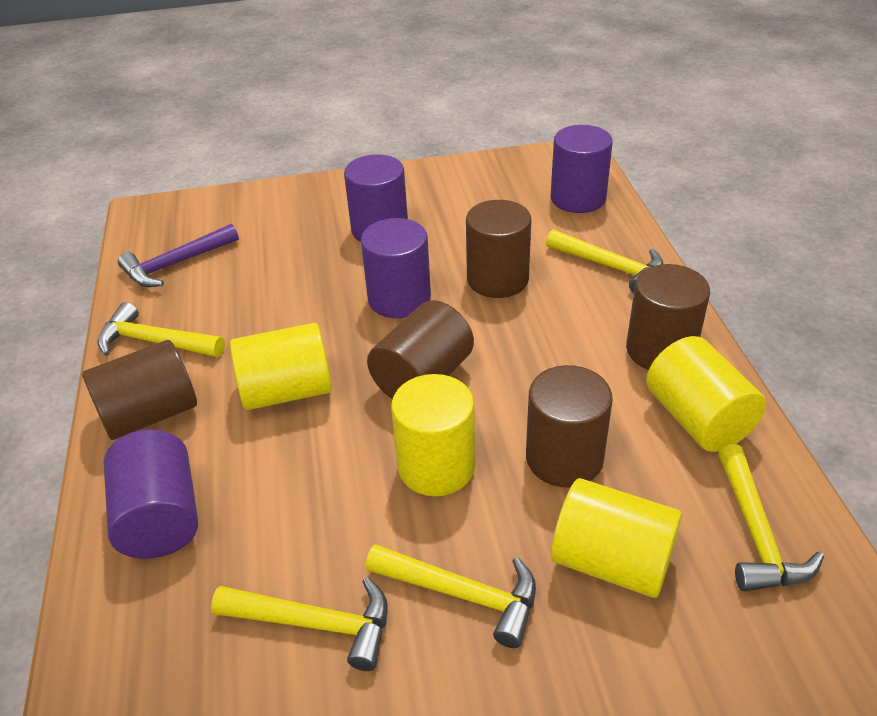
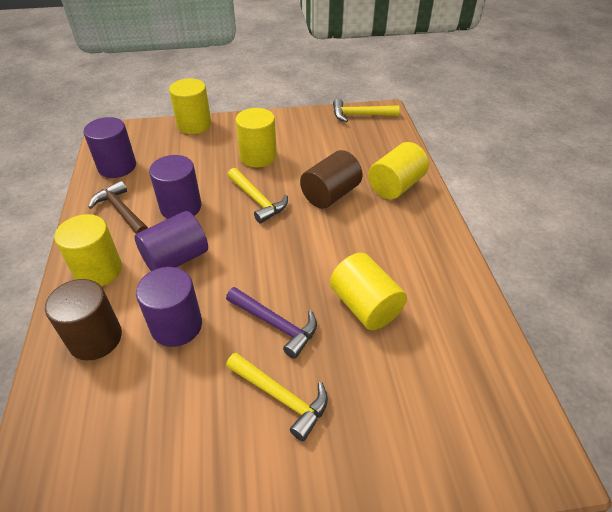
brown cylinder: [82,340,197,440] [367,300,474,399] [466,200,531,298] [526,365,613,487] [626,264,710,370] = 5 -> [45,279,122,360] [300,150,363,209] = 2
brown hammer: none = 0 -> [88,180,148,234] = 1
yellow cylinder: [230,323,332,410] [391,374,475,496] [551,478,682,598] [646,336,766,452] = 4 -> [54,214,122,287] [169,78,211,134] [236,108,277,167] [330,253,407,330] [368,142,429,199] = 5
yellow hammer: [97,302,225,357] [211,577,388,671] [365,544,536,648] [546,229,663,293] [718,444,824,591] = 5 -> [226,353,328,441] [228,168,288,223] [333,99,400,122] = 3

